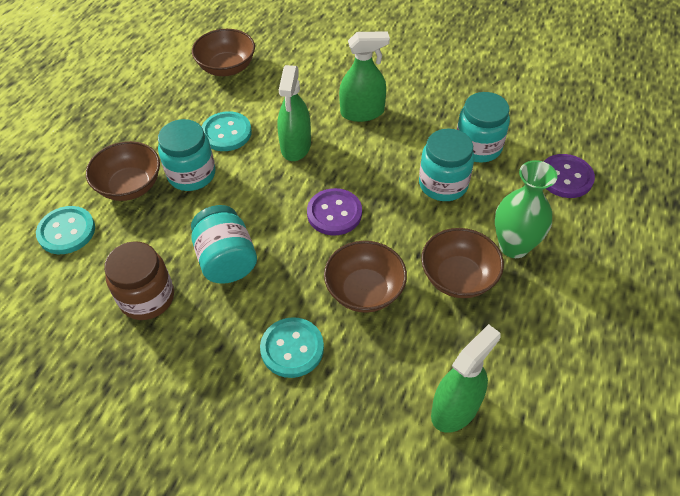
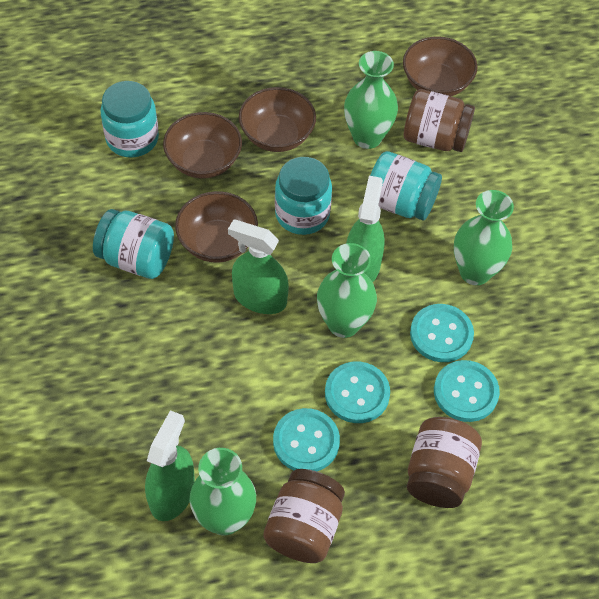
brown jar: [104,241,174,320] = 1 -> [263,469,345,563] [404,89,475,152] [407,417,482,508] = 3
green vase: [495,160,557,258] = 1 -> [189,448,256,536] [317,243,377,338] [344,51,398,149] [454,190,514,285] = 4
purple button: [307,188,362,235] [544,154,595,198] = 2 -> none = 0
turquoise button: [36,206,95,254] [202,111,252,151] [260,317,324,378] = 3 -> [273,408,340,471] [325,362,390,423] [410,304,474,362] [434,360,500,422] = 4

